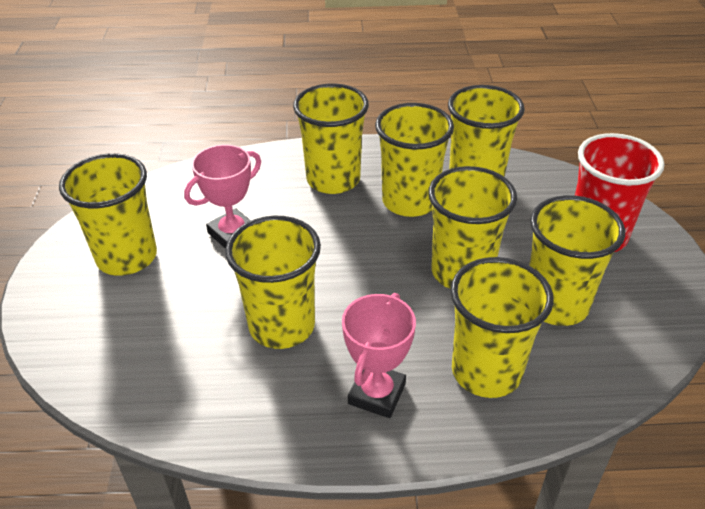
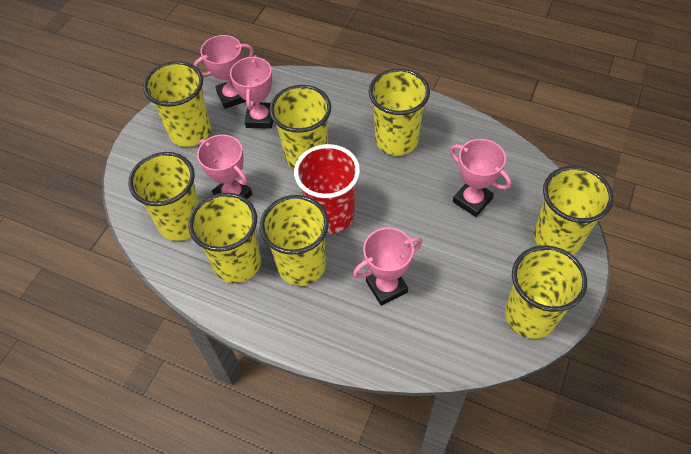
pink trophy: [184,145,261,248] [342,293,416,418] = 2 -> [193,35,254,109] [197,135,253,199] [230,55,273,129] [353,228,422,306] [450,139,511,217] = 5

